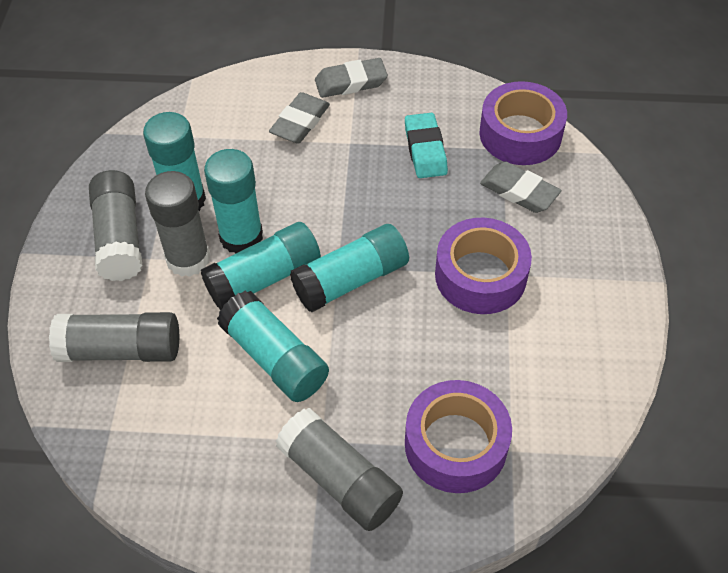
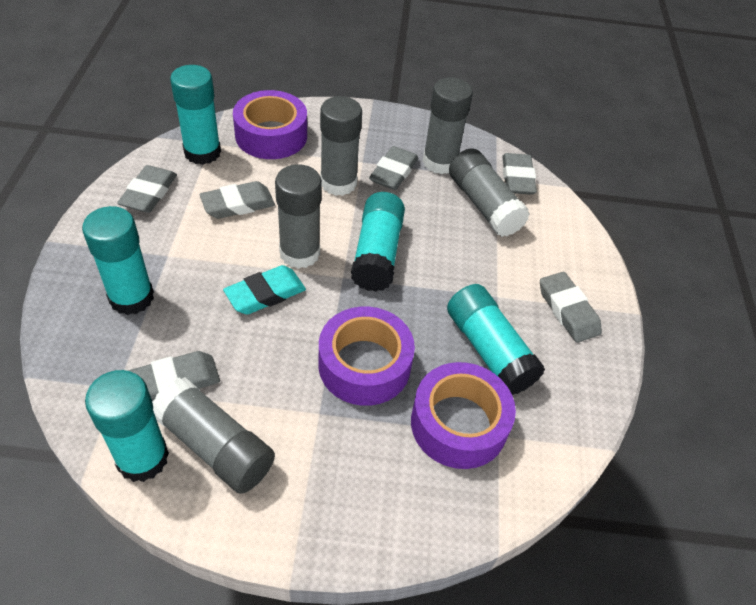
grey eraser: [269,92,330,144] [315,58,388,98] [480,161,562,213] = 3 -> [117,165,177,213] [128,351,220,402] [200,181,275,219] [369,146,418,190] [502,153,537,195] [540,272,602,343] = 6
grey glue stick: [49,312,179,362] [89,170,142,281] [145,171,210,277] [275,408,403,531] = 4 -> [152,377,275,494] [275,164,322,269] [320,96,362,196] [422,77,473,174] [449,148,530,237] = 5

